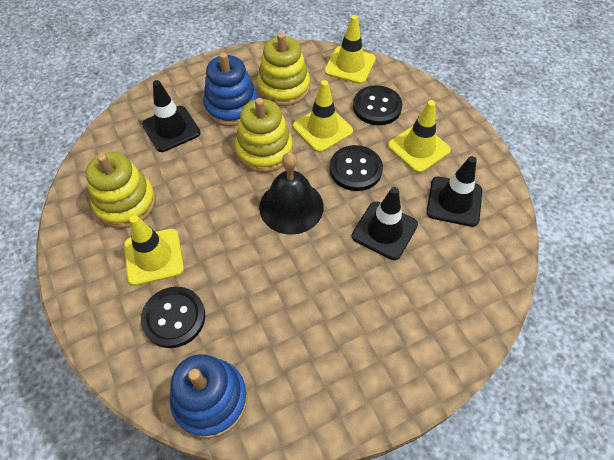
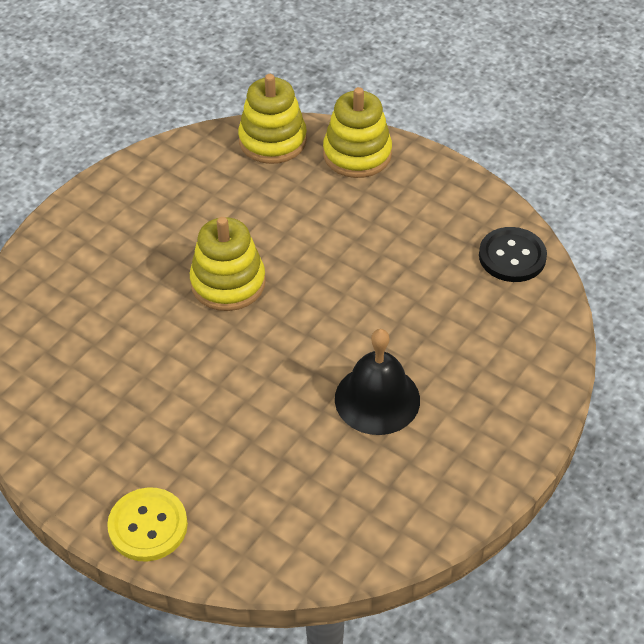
black button: [141,287,205,348] [330,145,383,191] [353,85,402,125] = 3 -> [479,227,547,282] = 1
black traffic cone: [142,80,200,152] [352,187,418,260] [427,156,482,227] = 3 -> none = 0
blue stacking toy: [170,354,248,439] [203,52,258,126] = 2 -> none = 0
yellow button: none = 0 -> [107,487,188,562] = 1
yellow traffic cone: [124,215,184,286] [293,80,353,152] [324,15,376,84] [388,100,451,173] = 4 -> none = 0

